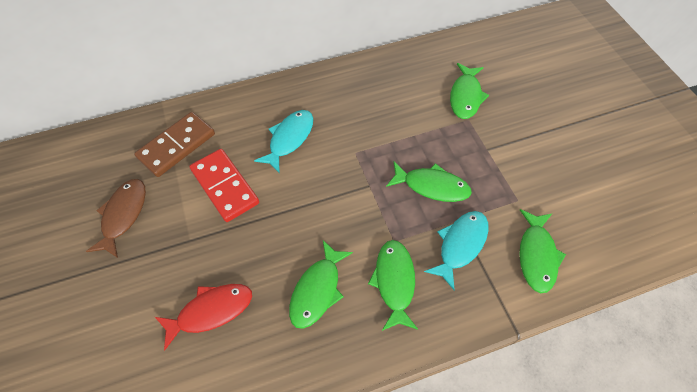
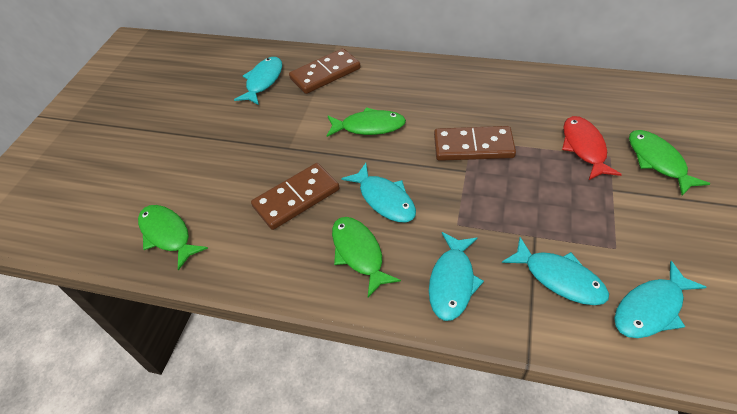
brown domino: [134,112,215,177] = 1 -> [251,163,340,230] [289,48,361,94] [434,126,516,161] = 3
brown fish: [86,179,146,258] = 1 -> none = 0
green fish: [289,240,353,329] [368,240,418,331] [386,162,472,202] [450,63,489,119] [519,209,566,293] = 5 -> [138,205,208,271] [327,107,406,137] [332,217,401,297] [629,130,711,196] = 4
red domino: [190,149,259,222] = 1 -> none = 0
turquoise fish: [254,110,313,173] [424,211,489,290] = 2 -> [234,57,282,105] [342,163,416,222] [429,232,484,321] [502,237,609,305] [614,261,706,338] = 5

